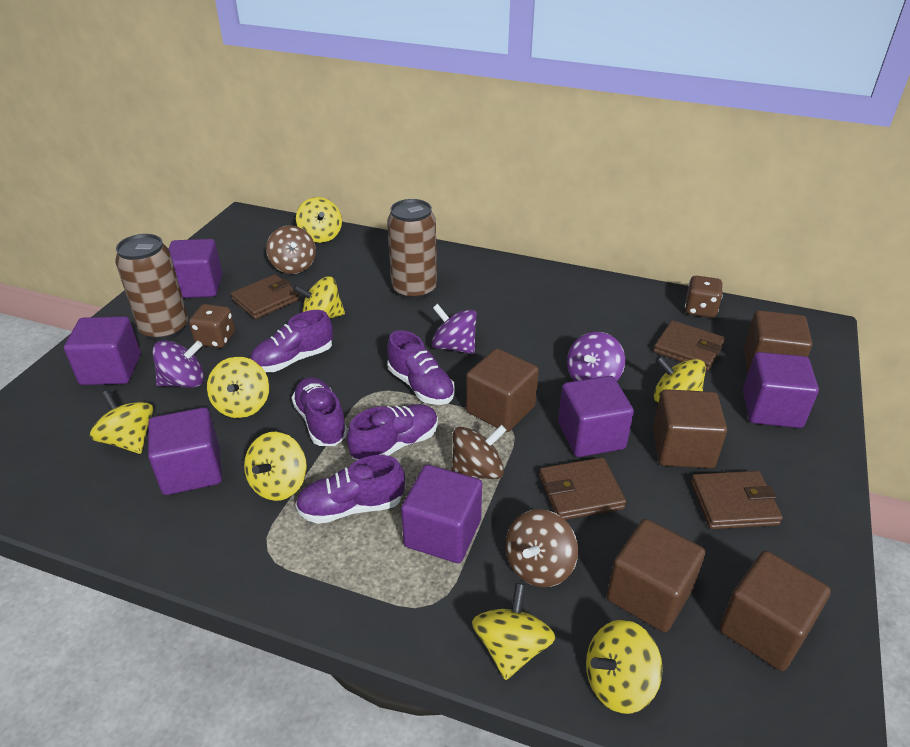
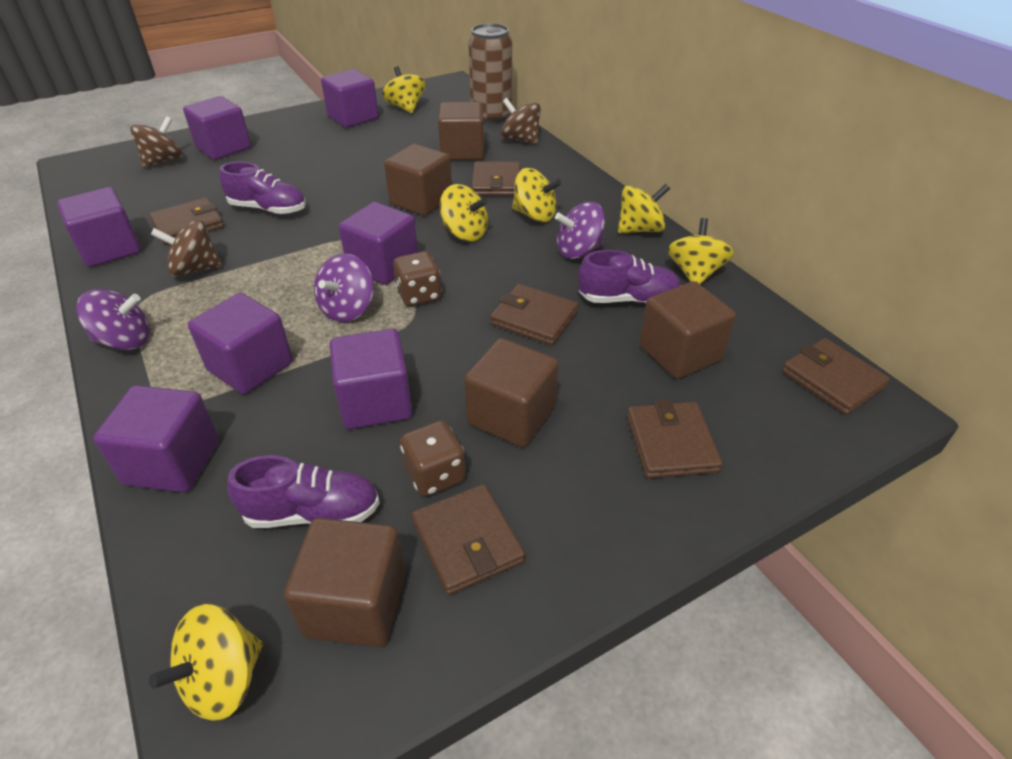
brown can: [115,234,188,341] [387,199,437,300] = 2 -> [468,23,512,123] = 1
brown wallet: [231,274,300,319] [539,457,626,520] [653,320,725,371] [691,471,783,529] = 4 -> [149,198,224,245] [411,484,525,595] [472,161,521,196] [490,284,579,345] [627,400,723,479] [782,338,890,415] = 6
purple cube: [64,316,141,385] [148,407,222,495] [168,239,222,298] [401,465,482,563] [558,376,634,457] [743,352,819,428] = 6 -> [57,187,141,267] [93,385,219,493] [183,96,251,160] [188,293,293,394] [321,69,379,128] [330,329,412,429] [339,202,418,285] = 7
purple shoe: [250,310,333,372] [291,377,348,446] [295,455,405,524] [347,404,438,460] [387,330,455,405] = 5 -> [219,162,306,215] [227,455,380,528] [578,250,681,304] = 3
yellow spinning top: [90,390,153,454] [207,357,269,418] [244,432,307,501] [293,276,345,318] [296,197,342,243] [472,583,556,680] [586,620,663,714] [654,356,706,403] = 8 -> [149,604,263,721] [382,66,425,113] [440,184,488,241] [512,168,561,222] [618,184,670,233] [668,218,734,284] = 6

